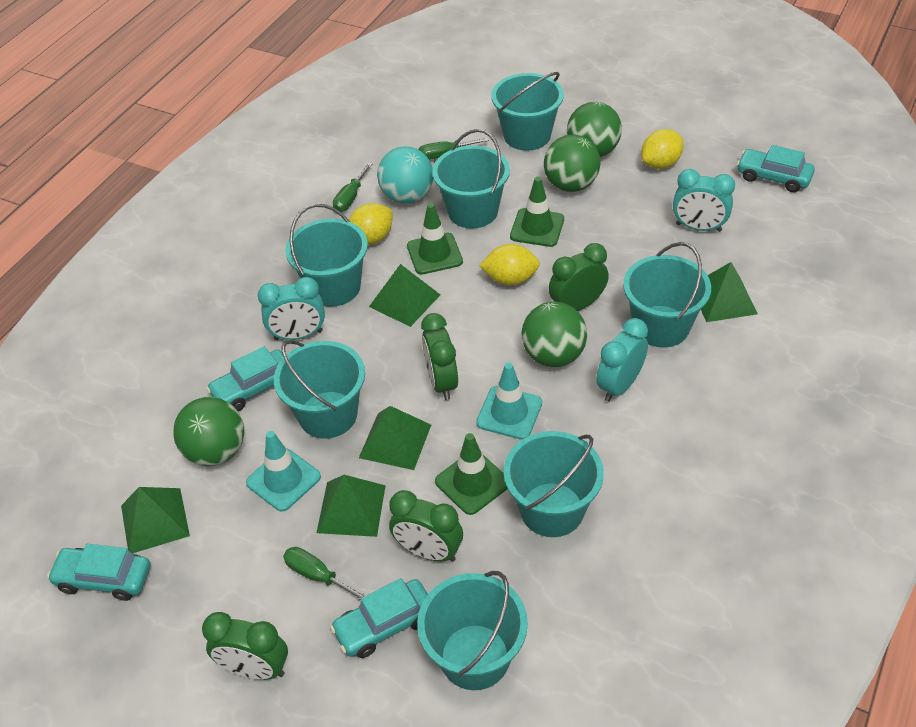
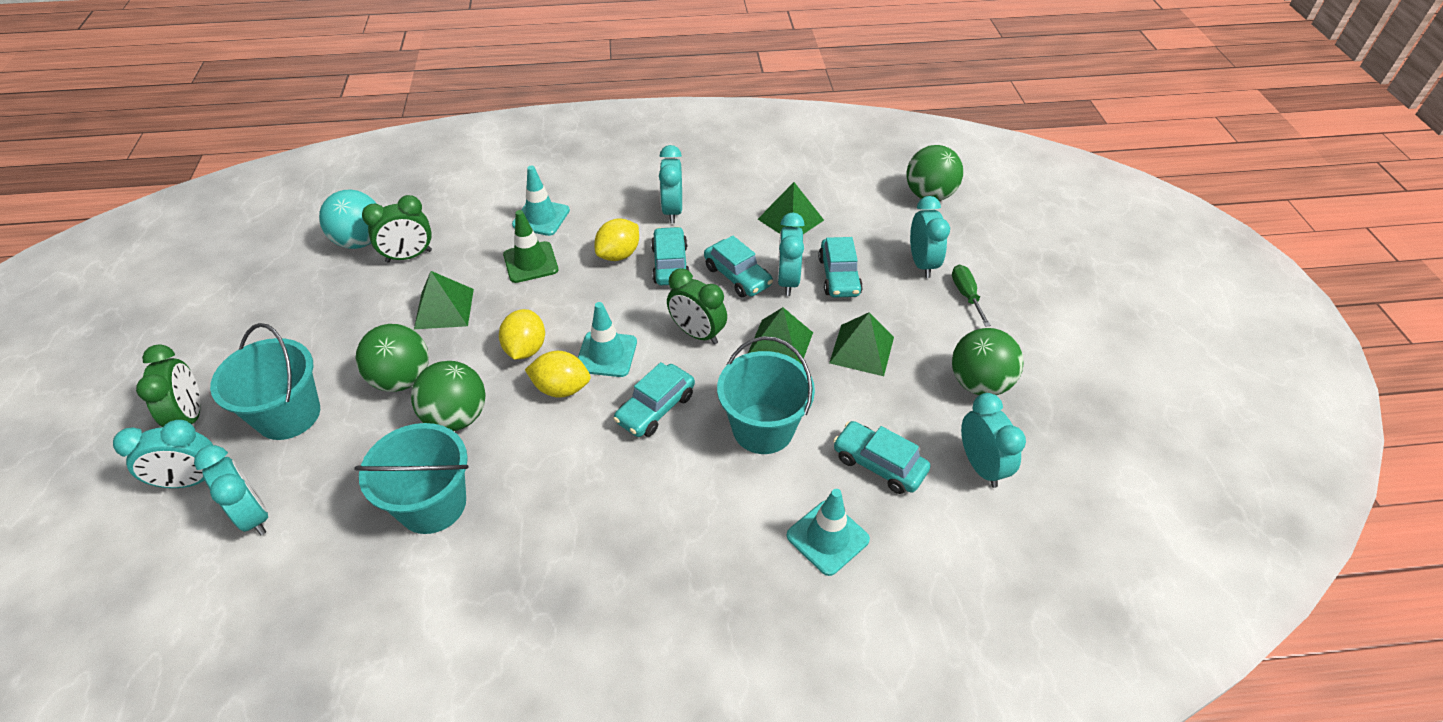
green clock: [202,612,288,680] [389,490,463,562] [421,313,458,400] [549,243,609,311] = 4 -> [136,344,200,427] [362,195,432,263] [667,269,727,345] = 3
green pyramid: [121,487,190,553] [317,475,386,537] [359,406,431,470] [369,264,440,327] [701,262,758,322] = 5 -> [414,271,474,329] [748,307,813,364] [758,182,824,234] [829,312,894,376] = 4
green screwdriver: [283,547,366,600] [333,162,373,212] [418,137,489,160] = 3 -> [952,265,991,327] = 1
green traffic cone: [407,203,463,274] [435,433,507,515] [510,177,564,247] = 3 -> [503,210,558,283] = 1
turquoise bucket: [274,340,365,439] [285,204,368,307] [417,571,528,690] [432,129,510,229] [491,72,564,151] [504,431,604,537] [623,242,711,348] = 7 -> [210,323,320,440] [354,423,469,534] [717,336,815,454] = 3
turquoise car: [47,544,150,601] [207,346,284,411] [330,578,428,658] [737,145,815,192] = 4 -> [613,362,695,437] [651,227,690,285] [704,236,773,297] [818,237,863,298] [833,421,930,494] = 5
turquoise clock: [258,277,325,340] [596,318,648,402] [673,169,735,232] = 3 -> [113,420,213,488] [194,445,268,535] [659,145,682,223] [777,213,804,296] [910,196,950,278] [961,393,1026,488] = 6
turquoise traffic cone: [246,431,321,512] [476,363,542,440] = 2 -> [512,166,570,236] [578,302,637,377] [787,489,870,576] = 3

